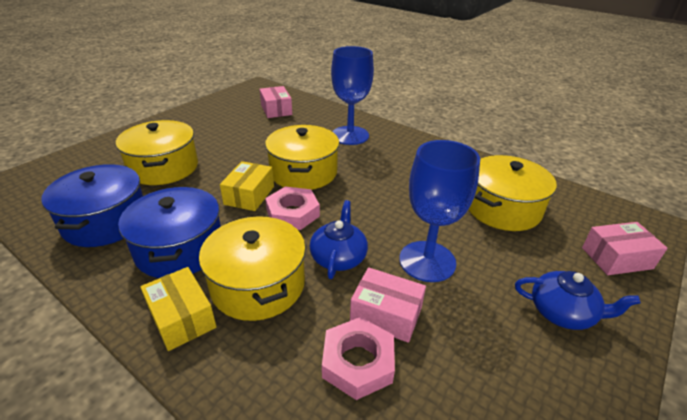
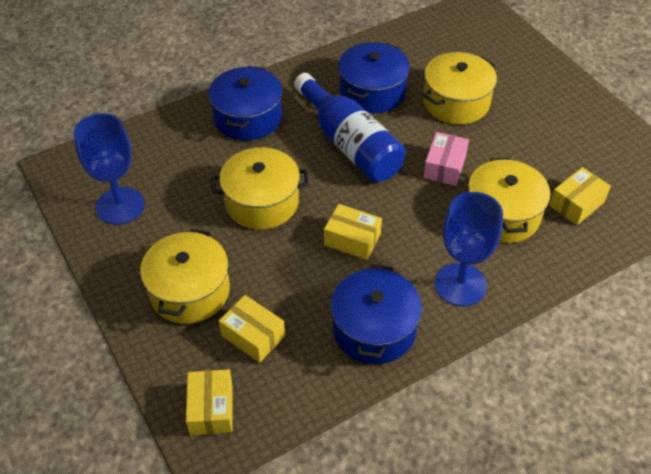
blue bottle: none = 0 -> [294,73,406,182] = 1
blue pot: [41,164,143,247] [118,187,221,278] = 2 -> [209,66,282,141] [331,265,422,364] [338,42,410,113] = 3
blue teapot: [310,200,368,279] [515,271,641,330] = 2 -> none = 0
pink box: [260,86,292,118] [350,267,426,343] [582,222,667,275] = 3 -> [423,132,469,186] = 1
pink nut: [265,186,320,230] [322,317,395,400] = 2 -> none = 0
yellow box: [140,267,217,351] [220,161,274,211] = 2 -> [186,369,233,435] [219,295,285,363] [324,204,382,260] [549,167,611,225] = 4

